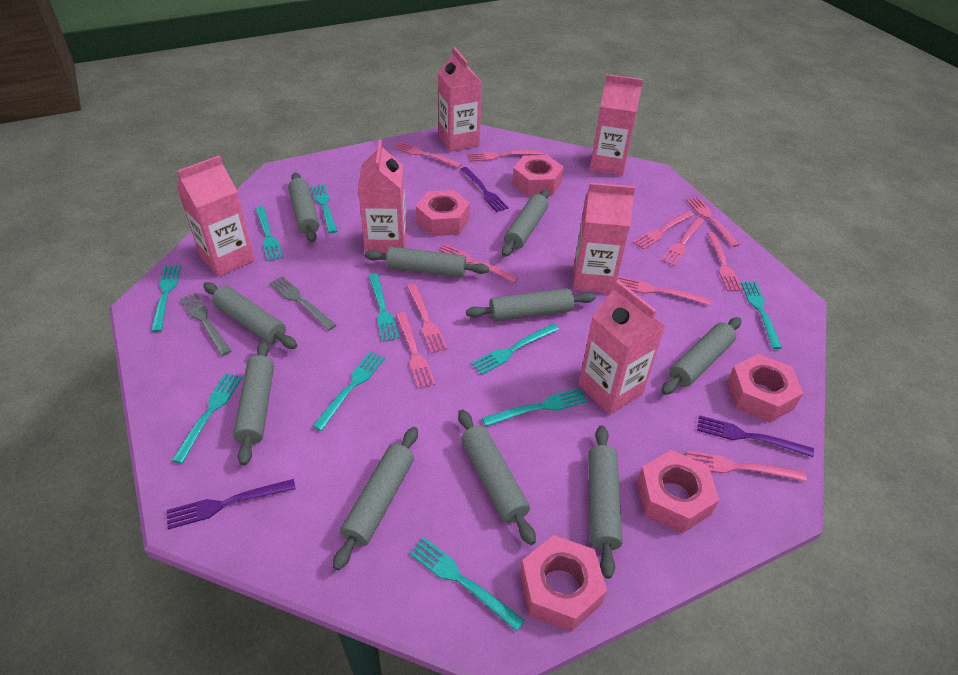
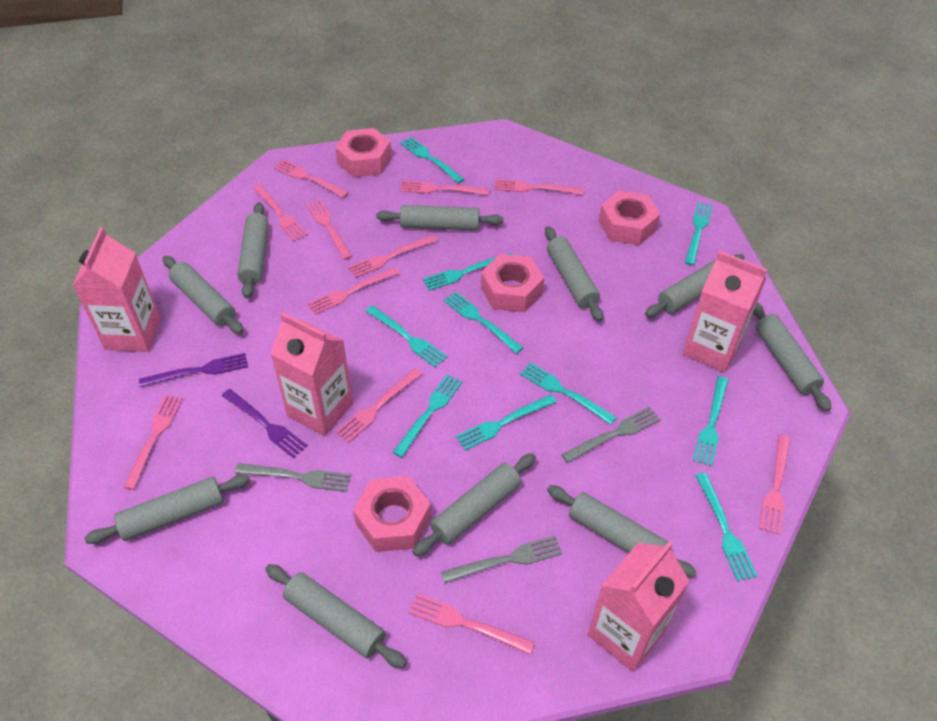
grey fork: [180,292,231,356] [269,276,336,330] = 2 -> [235,463,351,492] [441,536,562,583] [561,407,660,463] = 3
pink carton: [177,155,255,277] [358,140,407,254] [438,47,482,152] [574,183,635,293] [578,280,666,415] [590,74,643,176] = 6 -> [73,227,161,352] [270,312,353,436] [587,541,690,672] [683,251,768,373] = 4
pink nut: [416,190,470,236] [512,155,563,196] [520,535,607,632] [637,450,719,534] [727,354,803,423] = 5 -> [335,128,392,177] [353,476,431,552] [481,254,544,313] [599,190,660,245] = 4
purple fork: [167,479,296,530] [460,167,509,212] [697,415,814,457] = 3 -> [139,353,248,387] [222,389,307,458] = 2

